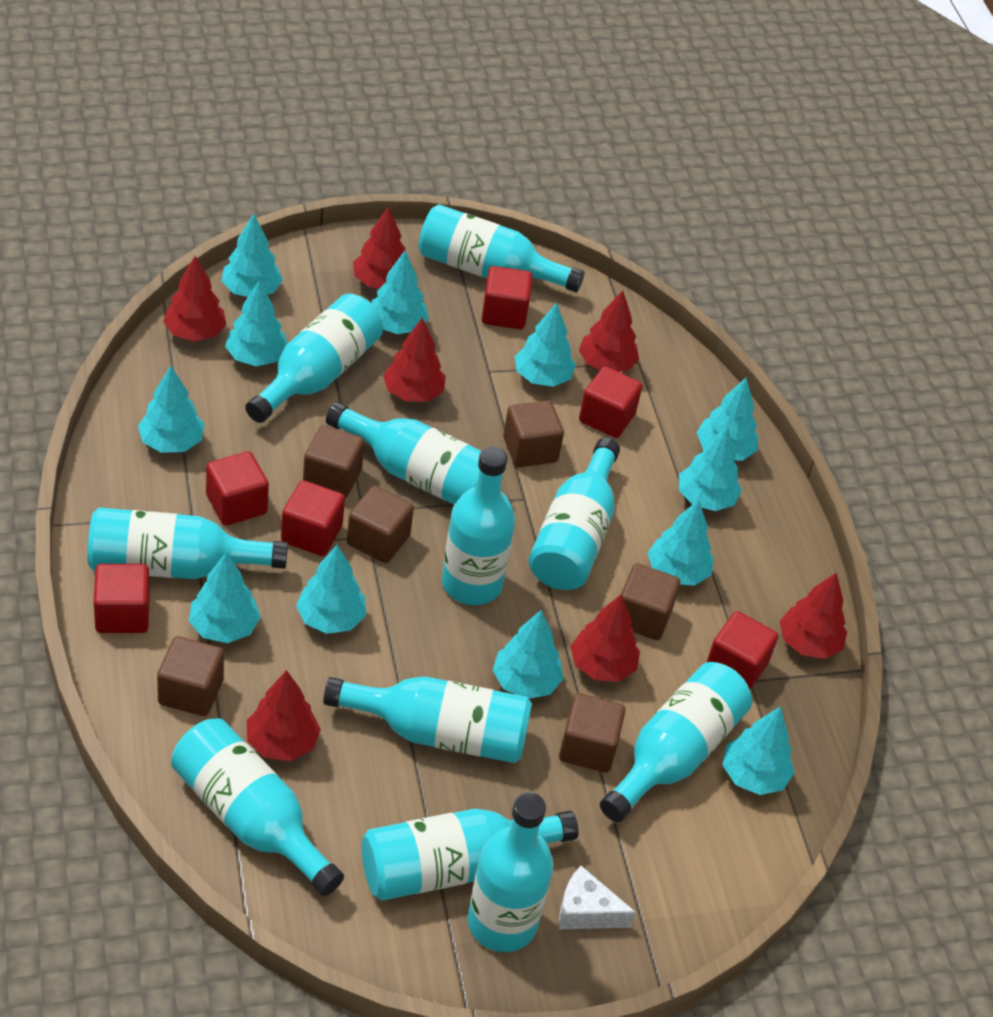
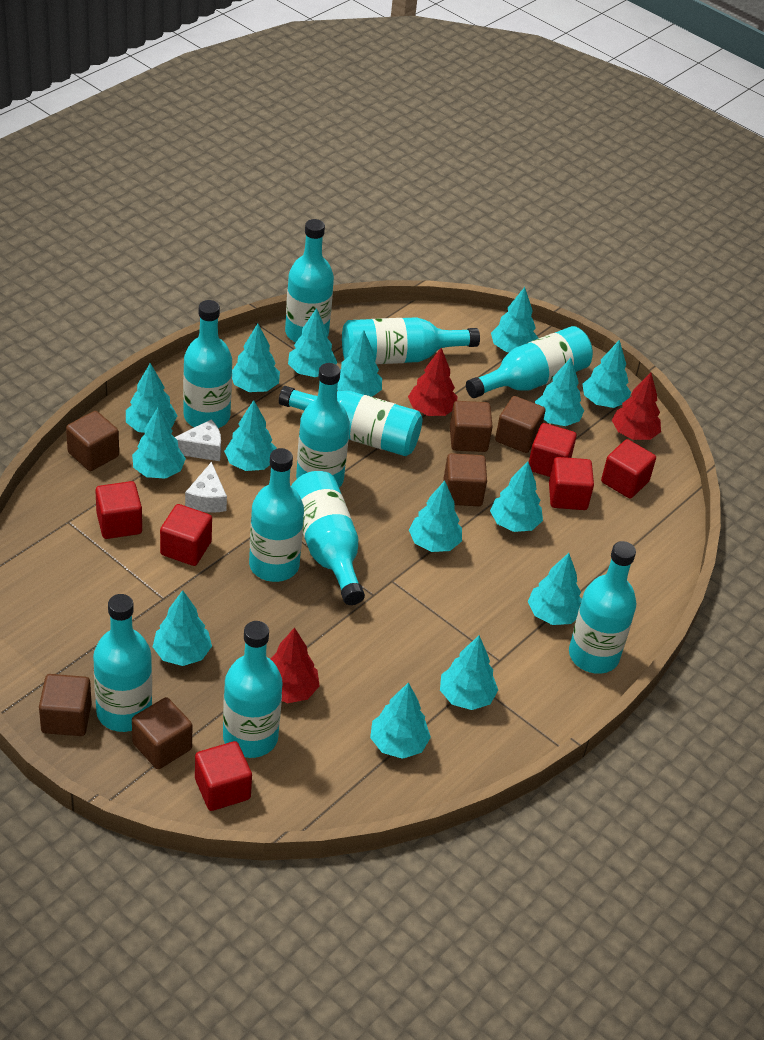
red tree: [163,256,227,341] [247,670,321,761] [353,206,406,288] [383,318,446,402] [571,594,640,682] [579,290,639,372] [780,573,847,659] = 7 -> [271,627,320,703] [408,348,457,416] [612,372,661,440] = 3
turquoise tree: [138,366,205,453] [189,553,261,643] [222,214,283,297] [225,281,287,366] [296,545,366,634] [371,251,429,334] [493,610,563,698] [515,303,576,387] [648,500,714,586] [679,426,742,511] [696,378,758,461] [722,706,794,795] = 12 -> [126,363,178,433] [132,407,186,479] [153,590,212,666] [224,400,277,471] [232,324,280,392] [288,308,337,377] [337,330,382,397] [370,682,431,759] [409,481,462,552] [440,635,498,710] [490,461,543,532] [491,287,538,352] [528,553,582,625] [535,358,584,426] [582,340,631,408] = 15
white cheese: [559,866,636,929] = 1 -> [175,419,221,461] [185,462,227,513] = 2

